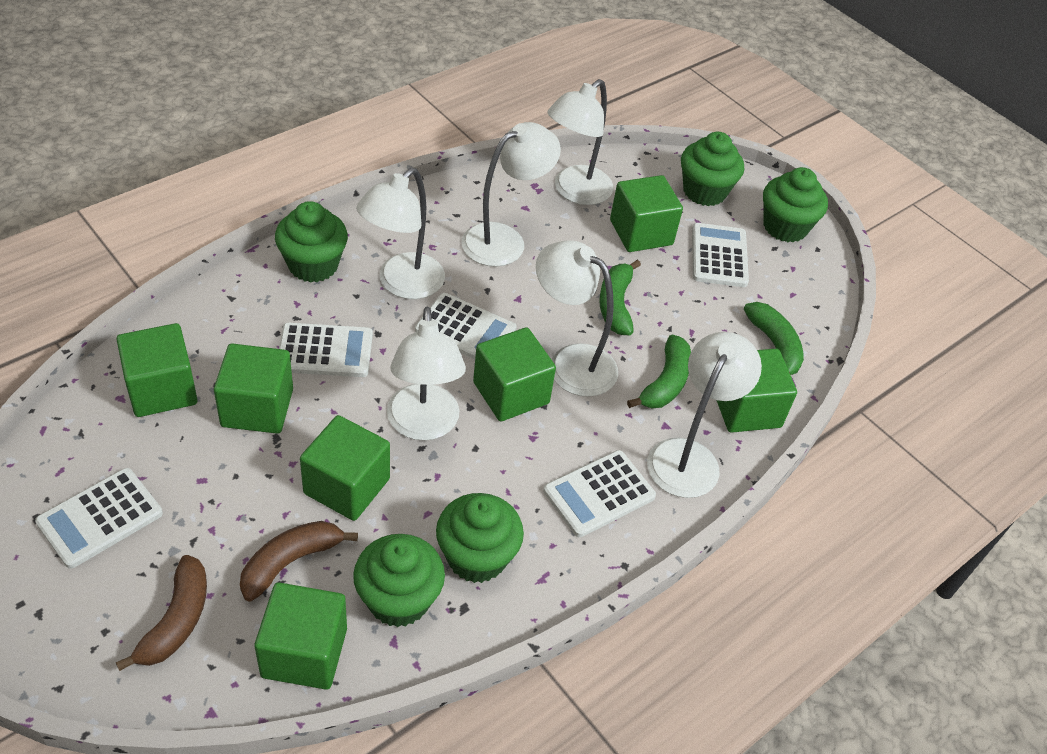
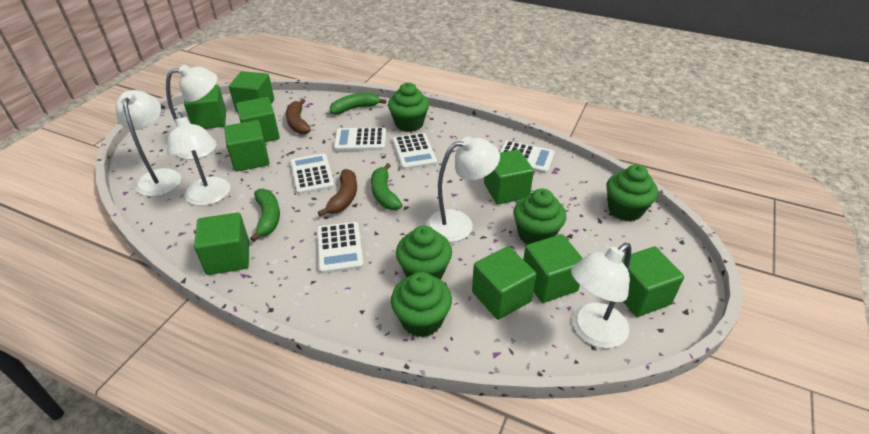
green cube: [116,323,197,417] [214,343,293,434] [254,582,347,690] [300,415,390,521] [473,327,556,421] [610,175,683,252] [716,349,797,433] = 7 -> [184,85,226,129] [194,212,249,275] [224,120,269,172] [229,71,274,112] [236,97,280,142] [472,246,537,320] [484,149,534,204] [523,234,583,303] [622,247,684,317] = 9
white lamp: [356,168,445,299] [387,307,466,441] [462,122,561,267] [536,240,618,397] [547,79,613,205] [647,332,762,498] = 6 -> [116,90,181,197] [166,65,218,160] [167,112,230,206] [426,137,500,242] [571,243,631,348] = 5

